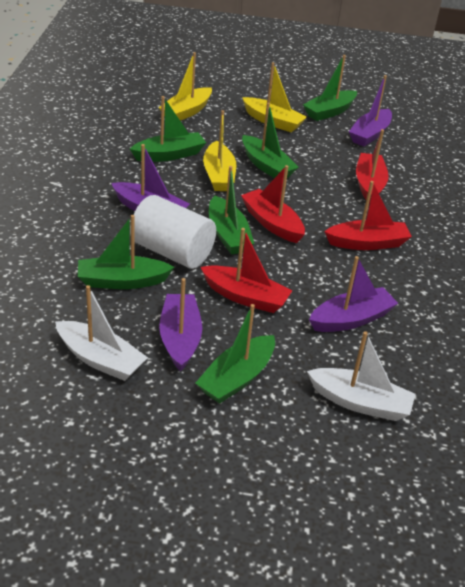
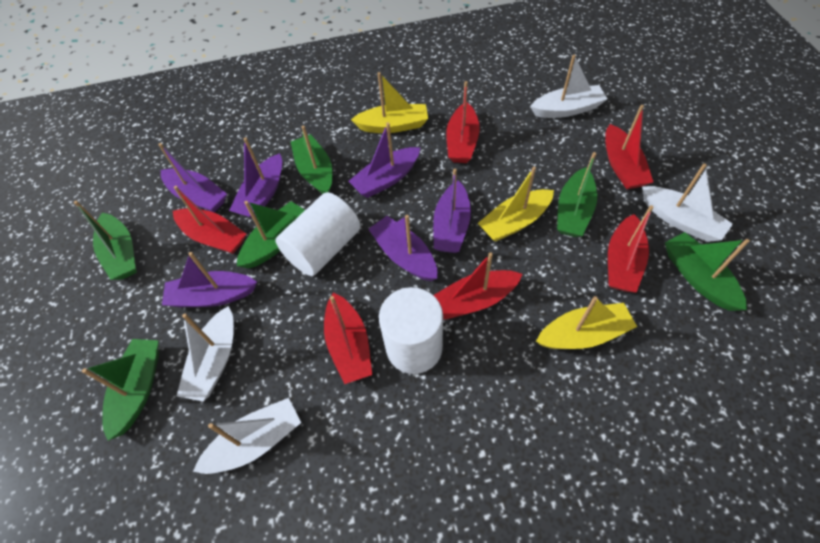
purple boat: [111,144,190,211] [159,278,202,372] [309,256,398,332] [349,75,392,146] = 4 -> [158,143,227,213] [162,252,257,307] [229,137,282,218] [348,122,420,198] [368,215,437,281] [433,169,471,253] = 6
red boat: [201,228,293,313] [241,165,305,243] [324,181,412,250] [356,129,389,204] = 4 -> [173,186,246,254] [324,292,372,384] [433,252,522,319] [446,81,480,163] [605,105,653,189] [608,205,654,293] = 6
white boat: [55,285,148,381] [307,331,416,421] = 2 -> [177,306,234,401] [193,398,301,474] [530,55,608,118] [642,164,733,242] = 4
white cylinder: [130,195,216,269] = 1 -> [275,192,361,276] [379,287,443,374] = 2

